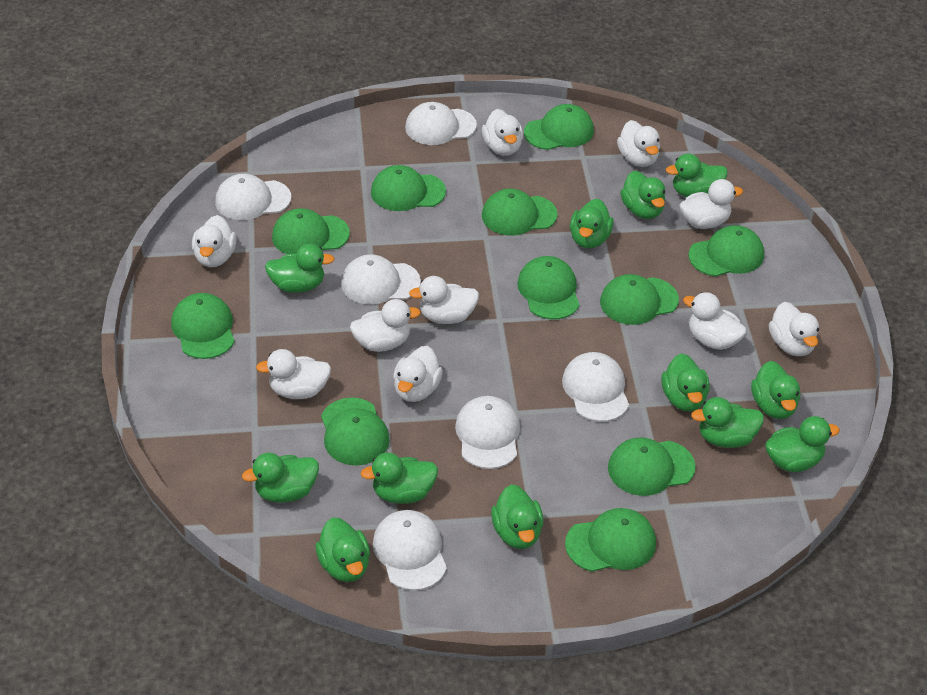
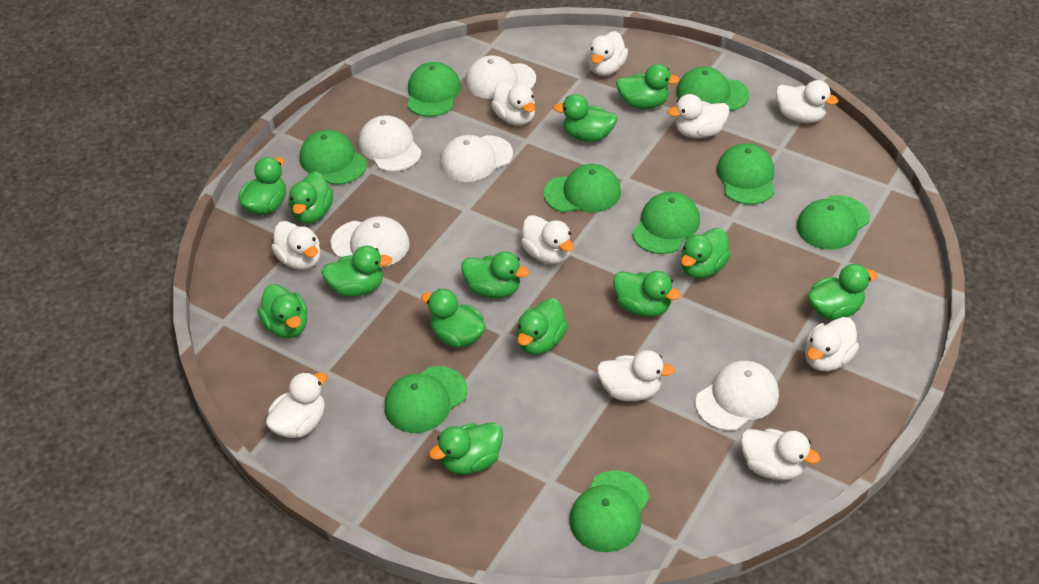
green cap: [171,293,234,359] [272,208,350,254] [321,398,389,466] [371,165,446,211] [482,189,558,235] [517,256,580,320] [524,104,594,150] [565,508,656,572] [600,274,679,325] [608,438,696,496] [688,225,764,277] = 11 -> [300,130,367,185] [384,366,467,433] [407,62,461,117] [544,164,621,213] [569,471,650,552] [632,191,700,254] [676,67,749,111] [717,143,775,205] [797,195,870,250] = 9
green duck: [242,453,319,503] [265,244,334,293] [315,517,370,582] [360,453,438,504] [491,484,543,549] [570,199,614,249] [620,171,665,219] [661,353,710,411] [666,154,727,197] [691,397,764,448] [751,361,800,419] [765,416,840,472] = 12 -> [238,157,286,215] [258,284,307,338] [289,171,333,224] [321,246,392,297] [421,289,486,348] [429,422,503,475] [461,251,529,298] [517,298,568,355] [553,94,618,142] [613,271,681,317] [616,64,680,109] [681,228,731,278] [807,264,878,320] = 13
white cap: [215,174,291,220] [341,254,421,305] [373,510,447,591] [405,102,477,145] [455,396,520,469] [562,352,629,422] = 6 -> [331,216,410,267] [358,115,422,172] [440,135,513,182] [465,56,536,99] [695,361,779,431] = 5

